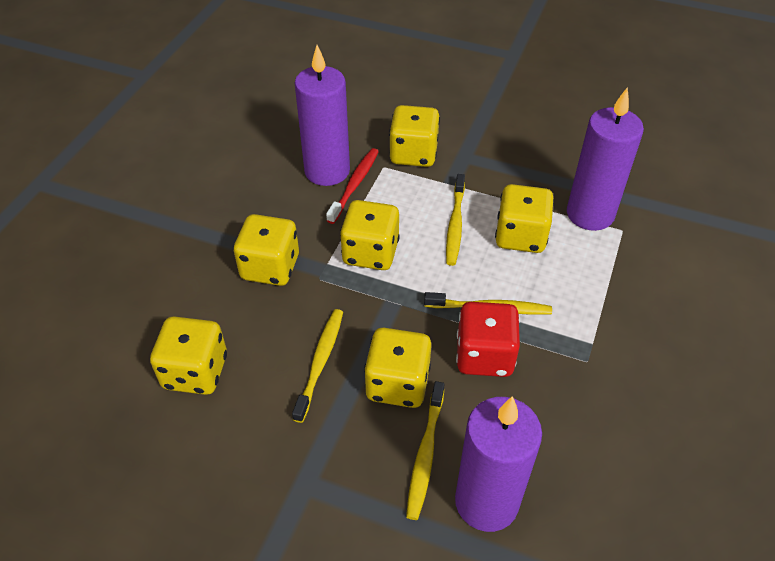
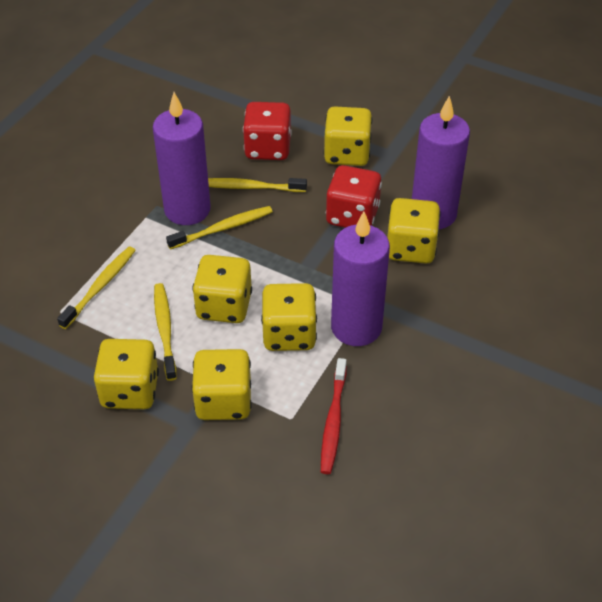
red dice: [456,302,520,377] = 1 -> [243,102,292,160] [326,165,382,228] = 2

